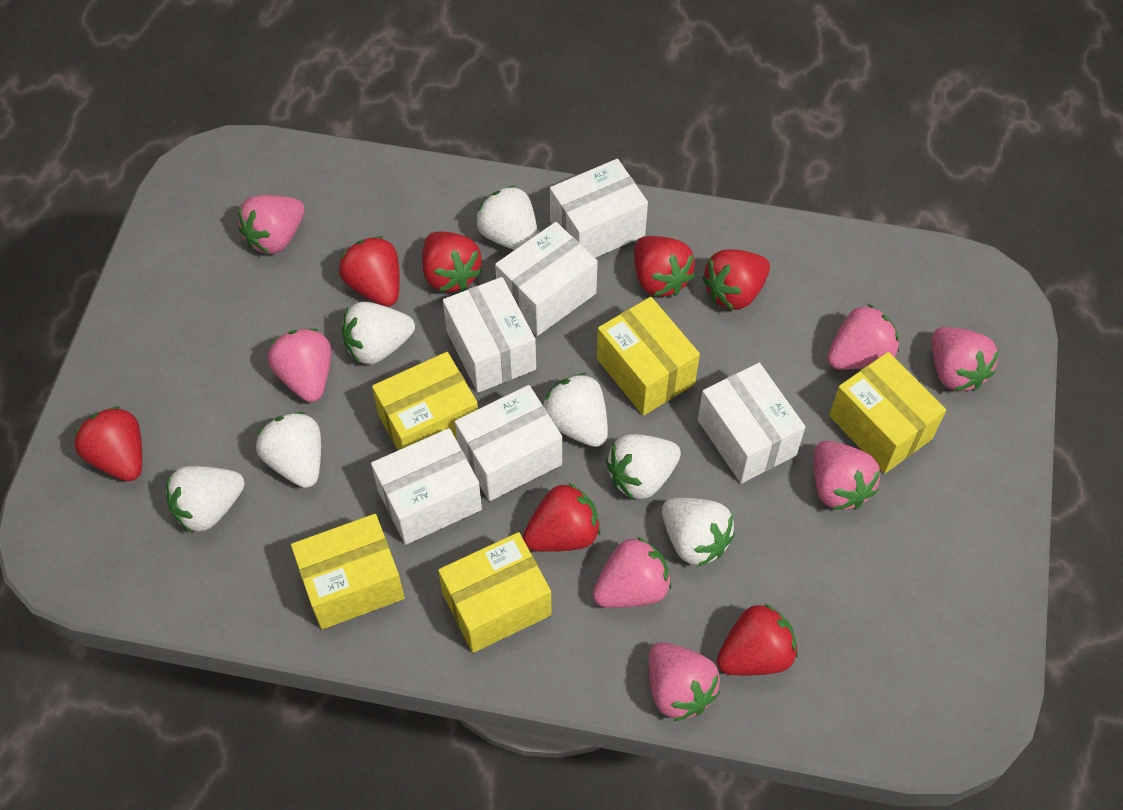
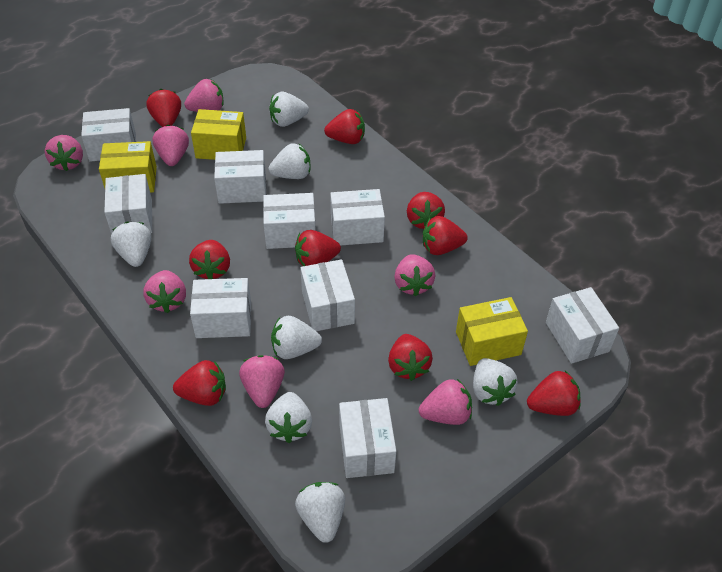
red strawberry: [74,406,142,481] [339,236,399,307] [422,232,482,292] [523,483,601,552] [634,236,695,297] [702,249,770,310] [717,603,798,676] = 7 -> [146,89,181,127] [173,360,226,406] [189,240,230,279] [295,230,341,266] [324,109,365,144] [388,334,433,381] [407,192,445,229] [423,216,468,255] [527,371,581,416] = 9
white box: [371,428,482,545] [443,277,536,393] [455,385,562,501] [495,222,598,336] [550,159,648,258] [698,363,805,484] = 6 -> [81,108,136,162] [104,174,152,235] [190,278,251,338] [214,150,266,204] [263,193,316,249] [300,259,355,331] [330,189,385,246] [339,398,396,478] [546,287,619,364] = 9
yellow box: [291,514,405,630] [372,352,478,450] [438,532,552,653] [597,297,700,416] [829,352,946,474] = 5 -> [99,141,157,193] [191,109,246,160] [456,297,528,366] = 3

